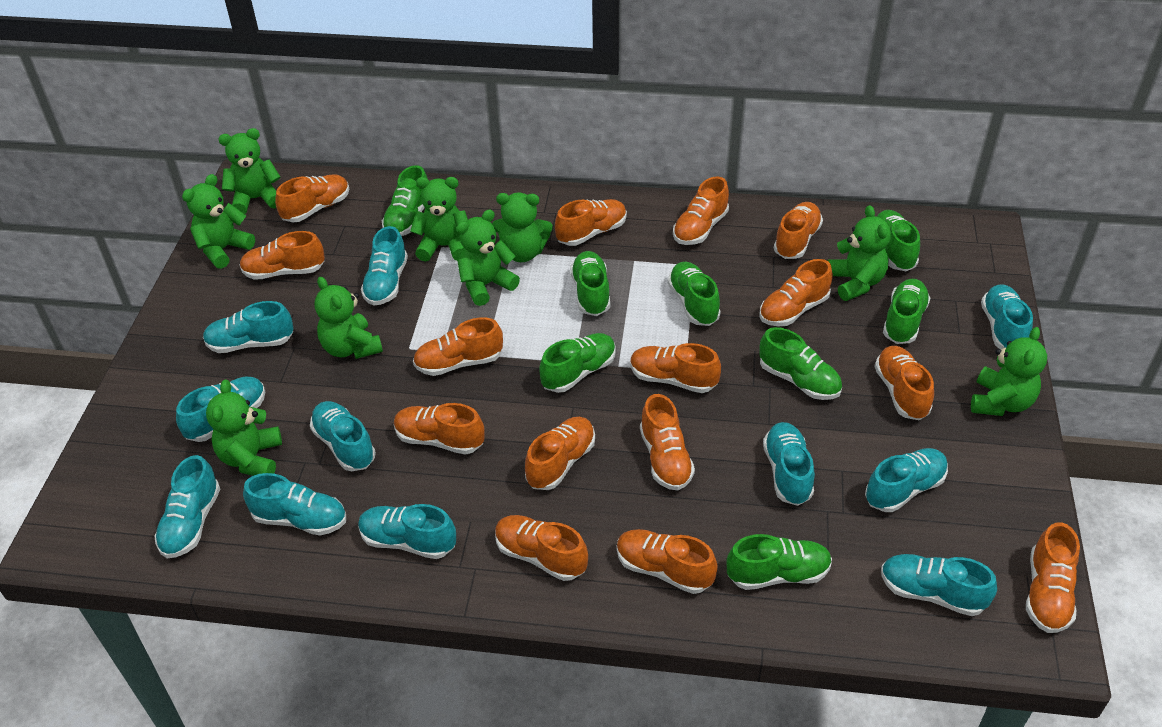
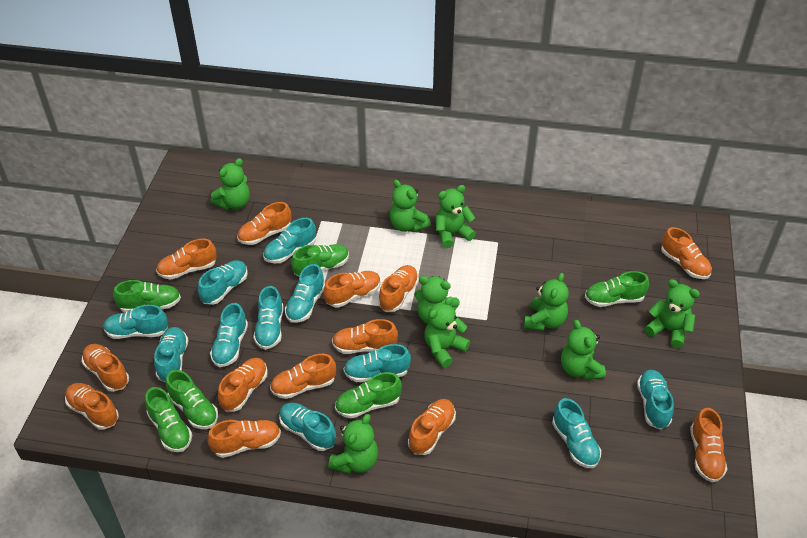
green shoe: [382,165,428,236] [539,333,616,393] [570,251,610,316] [668,262,721,326] [727,534,832,590] [759,327,842,400] [877,210,920,272] [883,279,930,344] = 8 -> [113,280,181,312] [145,387,192,452] [166,370,218,429] [291,244,349,277] [335,372,402,418] [585,271,649,307] = 6
orange shoe: [239,231,325,280] [275,174,349,222] [394,403,485,455] [413,317,503,376] [495,515,588,581] [525,417,595,490] [555,199,627,246] [617,529,718,594] [630,343,721,393] [640,394,695,491] [673,177,729,245] [759,259,833,326] [774,202,823,259] [875,346,934,420] [1026,522,1080,633] = 15 -> [65,383,119,430] [82,344,129,392] [156,239,217,280] [208,420,281,458] [218,358,268,411] [237,202,291,245] [270,354,336,399] [323,271,381,308] [332,319,398,354] [378,265,419,312] [408,399,456,455] [661,227,712,279] [690,408,728,483] = 13

